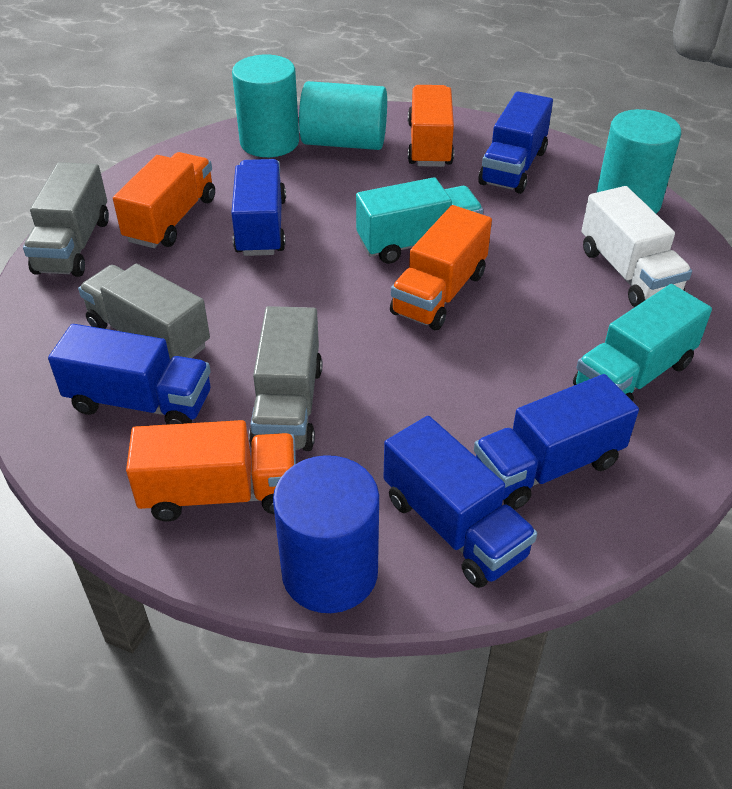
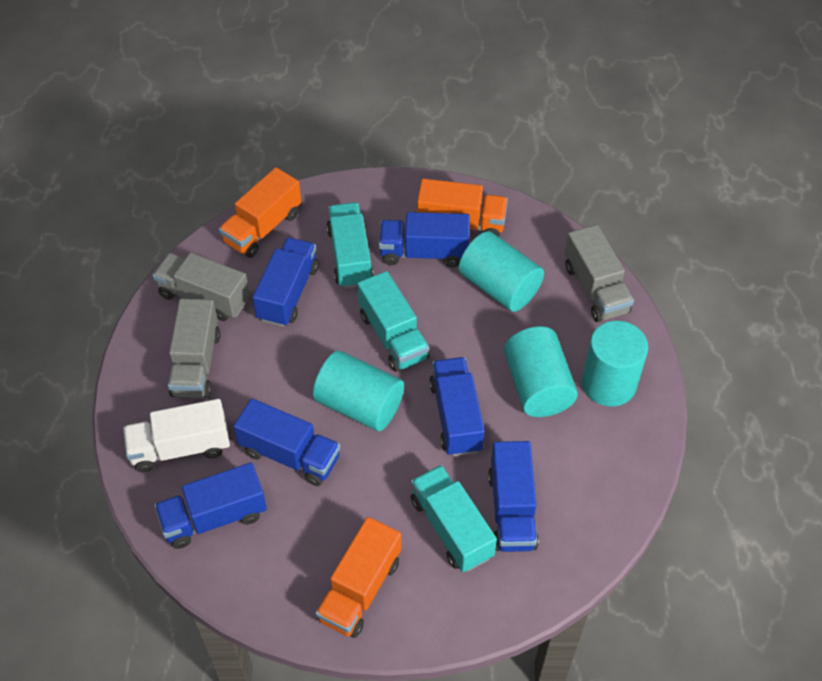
blue cylinder: [273,455,379,613] = 1 -> none = 0
blue truck: [48,324,211,425] [231,159,286,256] [384,416,537,588] [474,374,639,510] [478,91,553,194] = 5 -> [154,463,267,549] [233,399,340,486] [252,237,319,327] [379,212,470,267] [429,357,485,456] [488,441,539,552] = 6
orange truck: [113,152,215,248] [126,420,296,522] [390,205,492,330] [408,85,454,167] = 4 -> [219,167,301,258] [315,517,401,638] [417,179,508,237] = 3
turquoise cylinder: [232,55,299,157] [299,81,387,150] [596,109,681,214] = 3 -> [313,351,404,431] [459,231,544,312] [504,326,578,417] [582,321,648,407] = 4
turquoise truck: [356,177,483,264] [573,284,712,401] = 2 -> [327,202,374,289] [357,271,429,372] [410,465,497,572] = 3

